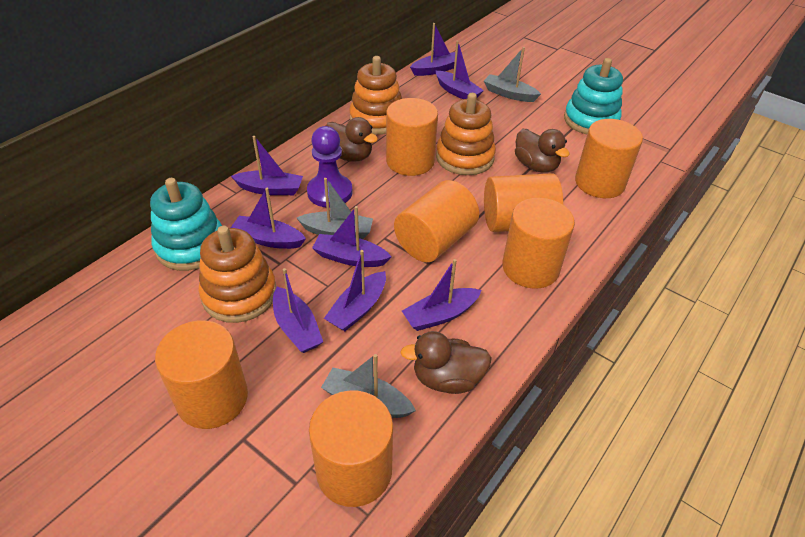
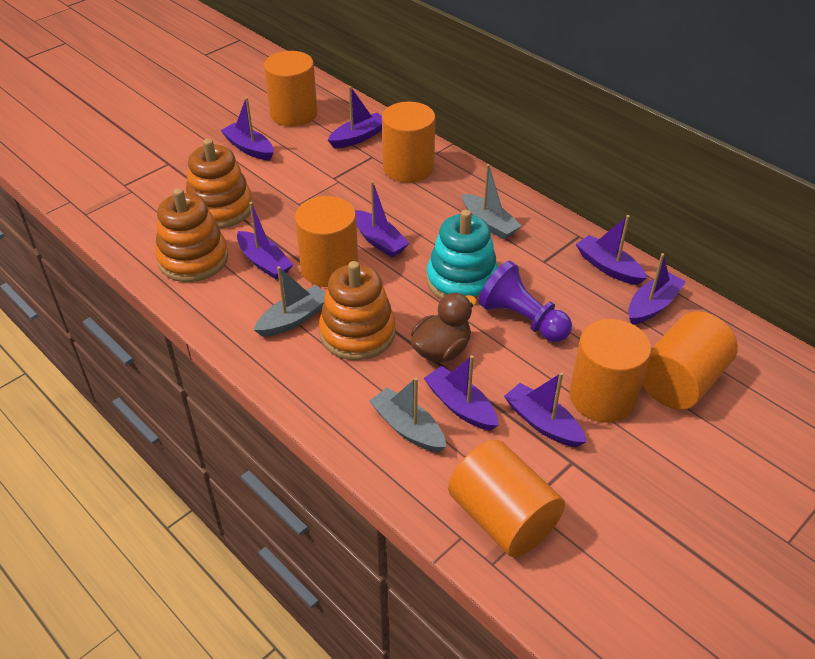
brown duck: [326,117,378,162] [400,331,492,394] [515,129,570,173] = 3 -> [411,293,477,363] = 1
orange cylinder: [155,320,248,429] [309,390,393,507] [386,98,438,176] [394,180,479,262] [484,173,563,232] [502,198,575,289] [575,119,643,198] = 7 -> [264,51,318,126] [295,196,359,287] [382,102,435,183] [448,440,565,557] [569,319,651,422] [642,311,738,410] = 6
turquoise stacking toy: [150,178,222,271] [564,58,623,134] = 2 -> [426,210,498,303] = 1

